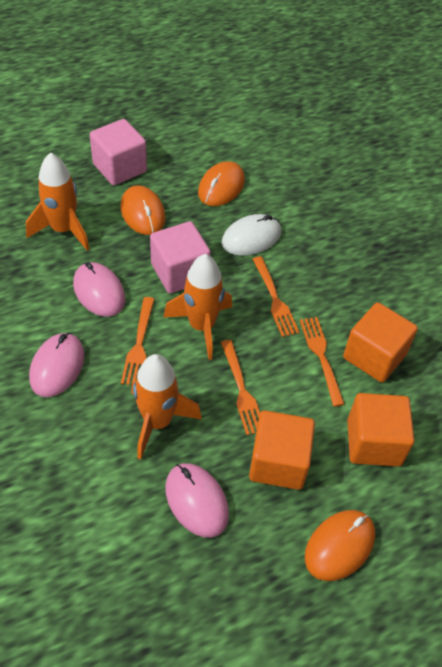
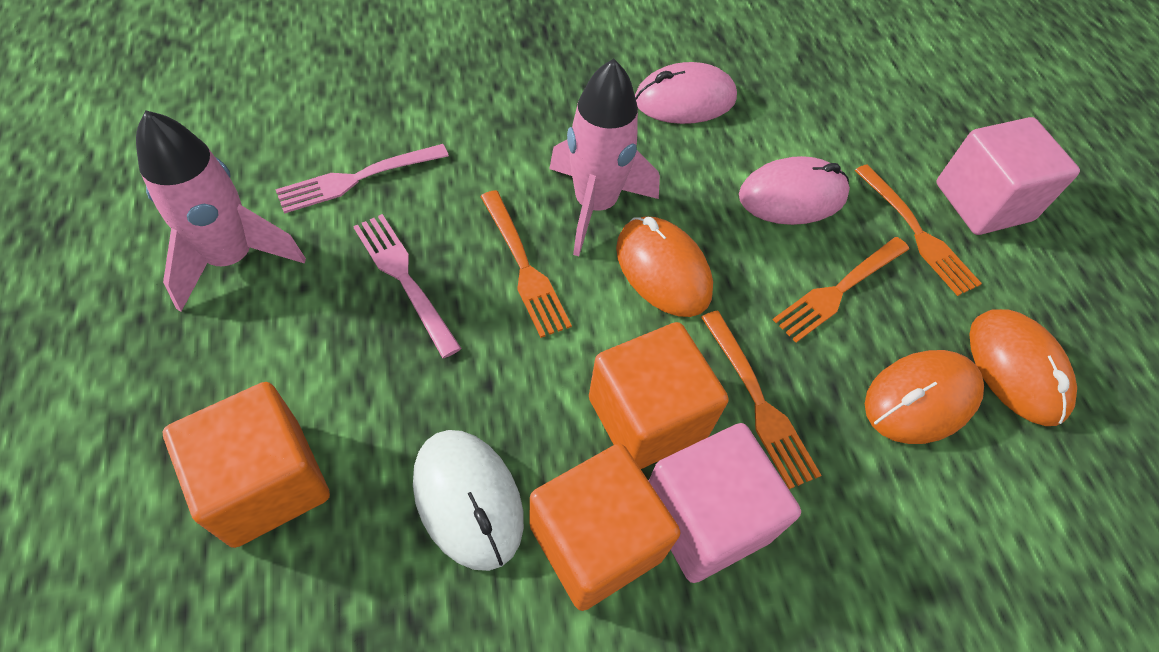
orange rocket: [26,152,90,251] [131,354,202,460] [163,254,232,360] = 3 -> none = 0
pink fork: none = 0 -> [275,144,449,214] [353,214,462,358] = 2
pink mouse: [29,333,84,397] [73,262,125,317] [165,463,229,538] = 3 -> [635,62,737,124] [739,156,850,225] = 2
pink rocket: none = 0 -> [136,110,306,311] [549,59,660,256] = 2

